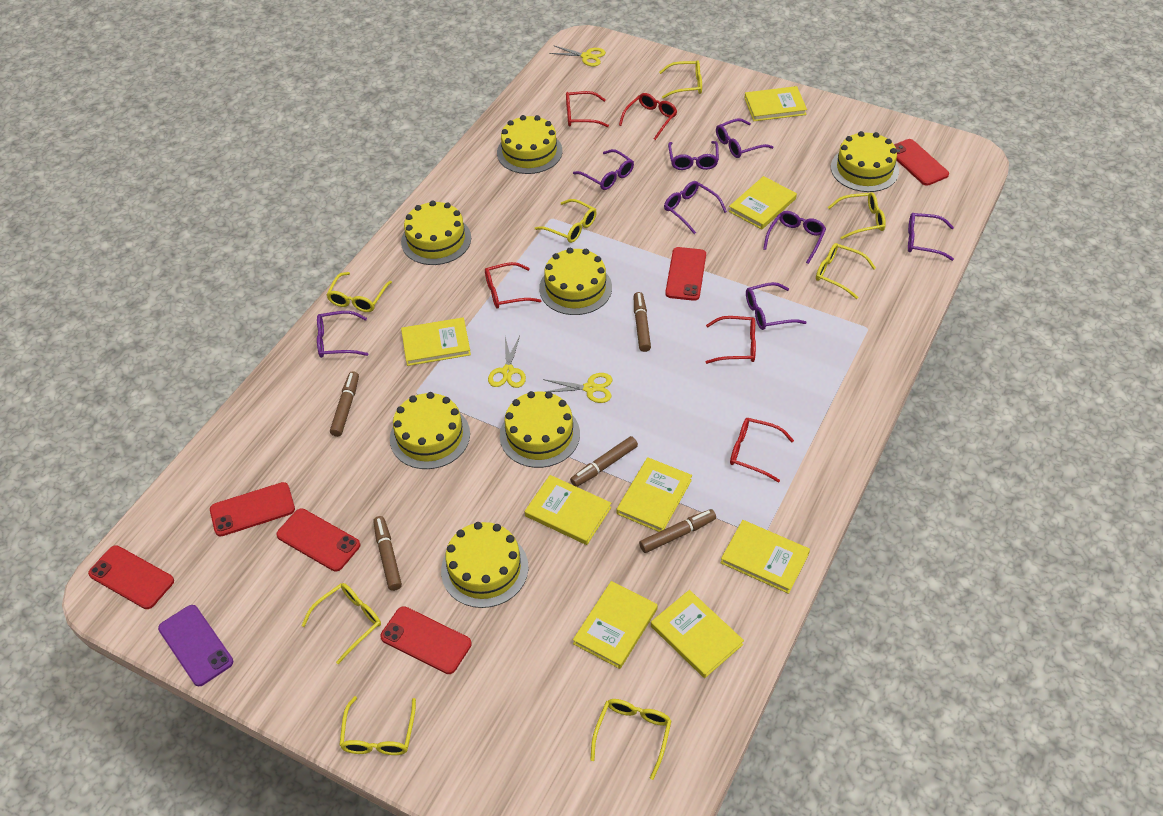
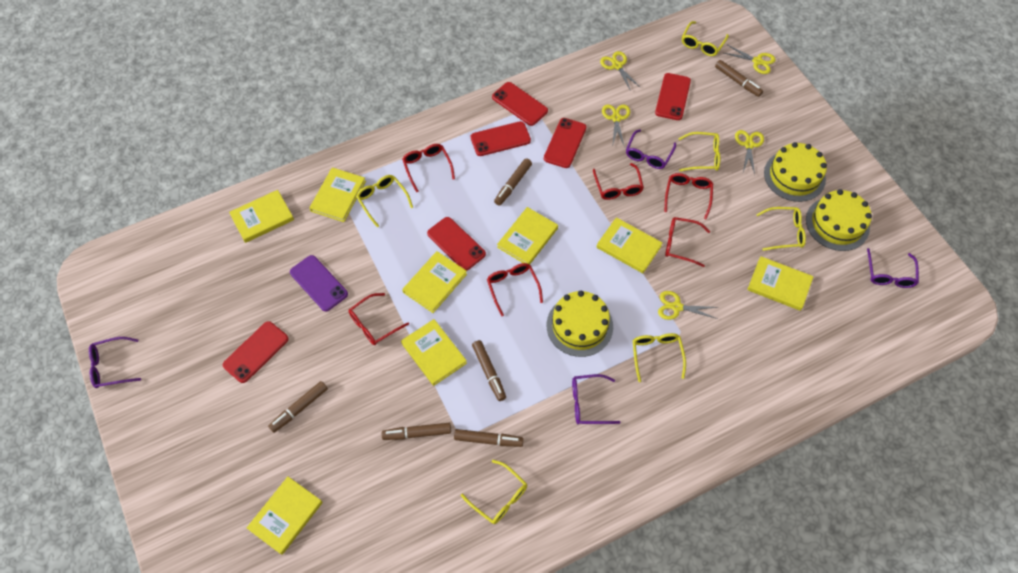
brown marker: [330,371,359,437] [373,516,402,591] [570,436,638,487] [634,292,651,352] [639,509,716,553] = 5 -> [268,381,328,433] [382,423,451,440] [454,429,524,447] [472,340,506,401] [494,158,532,206] [715,60,763,97] = 6
purple glasses: [317,311,368,358] [573,149,634,190] [664,181,727,234] [668,141,719,170] [716,118,773,158] [746,282,807,330] [763,211,826,264] [908,213,954,261] = 8 -> [89,337,141,388] [572,374,621,424] [626,129,676,169] [867,248,919,288] = 4
red glasses: [485,262,542,309] [566,91,609,127] [619,93,677,140] [706,316,756,364] [730,418,794,482] = 5 -> [349,293,409,345] [402,144,455,192] [487,263,543,316] [593,163,644,200] [665,173,713,219] [665,217,710,267] = 6
yellow cake: [390,392,470,469] [401,200,471,265] [441,522,528,608] [497,115,563,174] [500,391,580,468] [539,248,612,315] [831,131,899,192] = 7 -> [546,291,613,357] [764,142,827,202] [806,189,872,251] = 3
yellow glasses: [301,583,381,664] [326,272,392,312] [339,696,416,755] [535,199,597,243] [590,699,672,780] [659,60,702,99] [816,243,876,299] [828,192,886,240] = 8 -> [356,175,413,228] [461,460,527,524] [633,333,686,382] [678,132,720,171] [682,21,729,56] [756,207,806,251] = 6
yellow scissors: [488,336,526,388] [543,373,612,403] [549,45,606,66] = 3 -> [600,51,641,91] [602,105,630,147] [658,291,718,320] [724,45,776,74] [735,130,764,174] = 5

